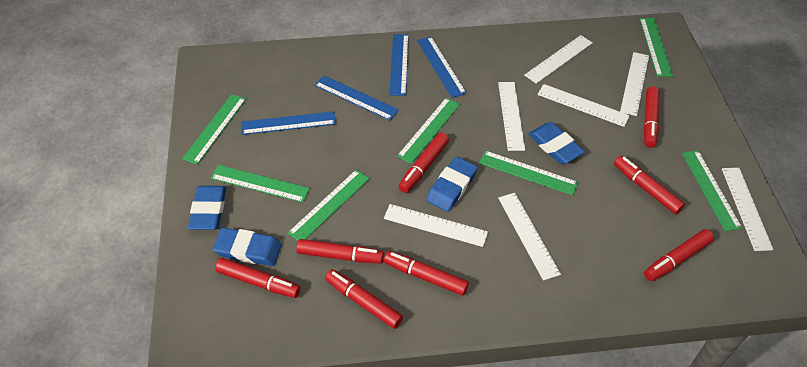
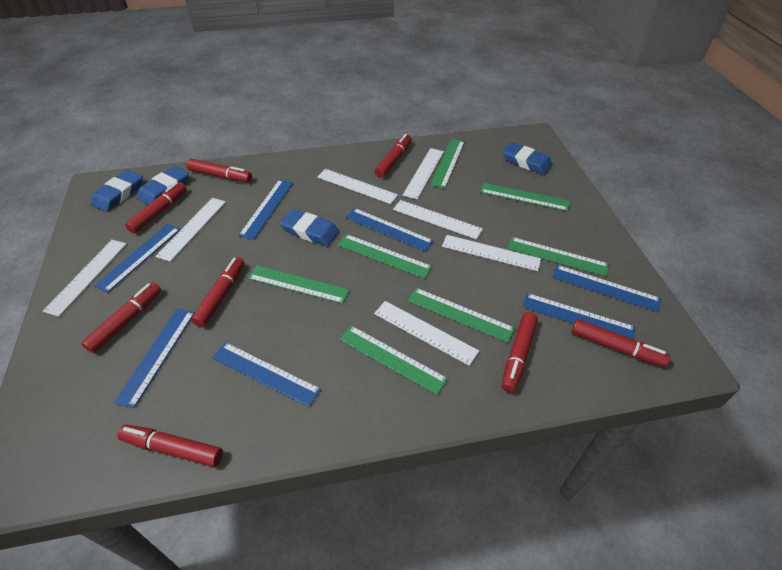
blue ruler: [241,111,336,135] [314,75,399,120] [389,34,409,96] [417,37,467,98] = 4 -> [94,224,181,293] [114,308,195,408] [212,342,321,407] [238,180,293,240] [345,208,434,252] [522,293,635,339] [552,265,661,312] = 7

